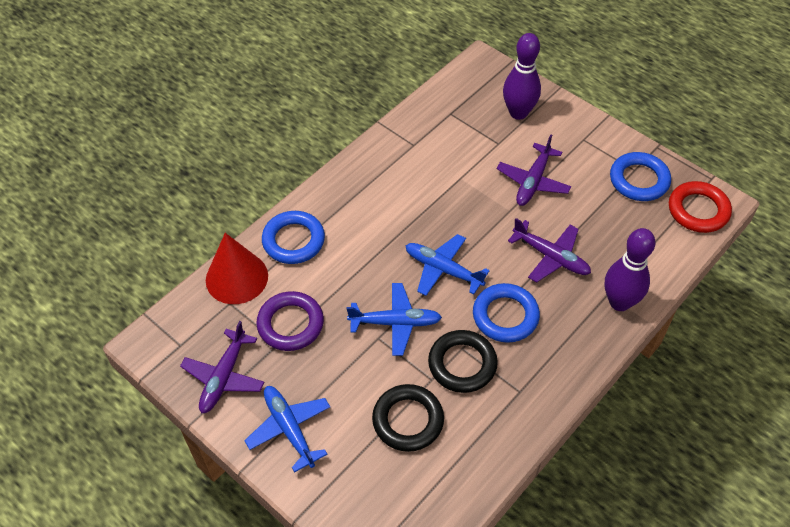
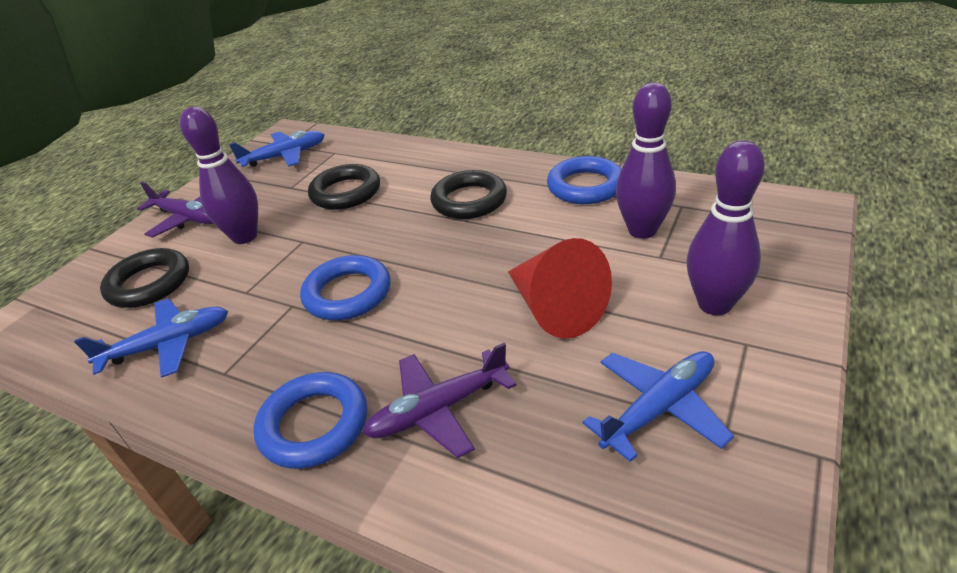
black ring: [372,384,444,452] [428,330,498,393] = 2 -> [100,248,189,308] [308,164,380,210] [430,170,507,219] = 3
purple bowling pin: [503,33,541,120] [605,228,655,311] = 2 -> [180,106,258,244] [616,82,676,239] [687,140,765,315] = 3
purple plane: [180,321,265,413] [497,135,571,206] [508,218,591,283] = 3 -> [137,182,213,238] [363,343,517,458] = 2
purple ring: [256,291,324,351] = 1 -> none = 0
red ring: [669,181,732,233] = 1 -> none = 0

